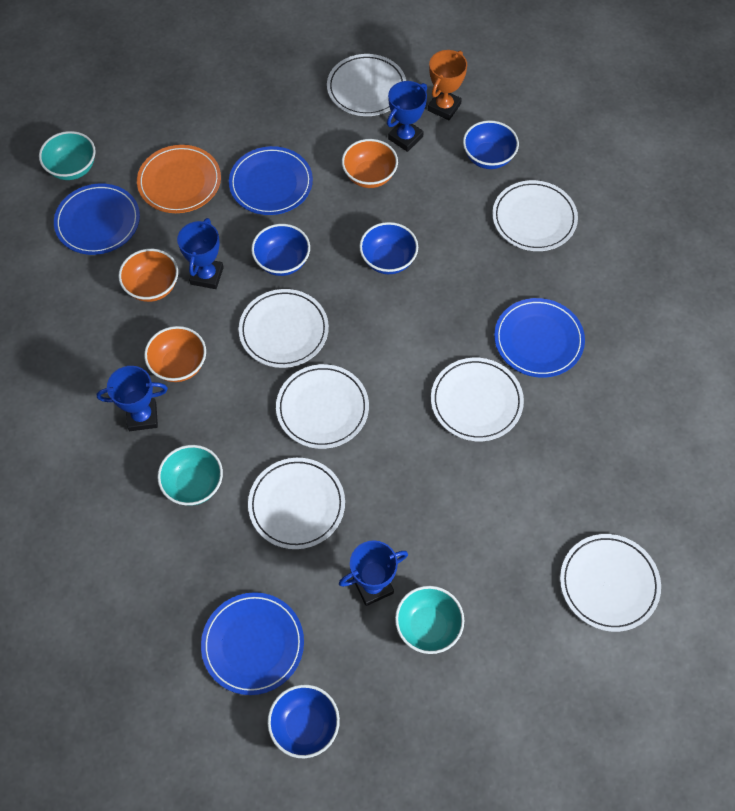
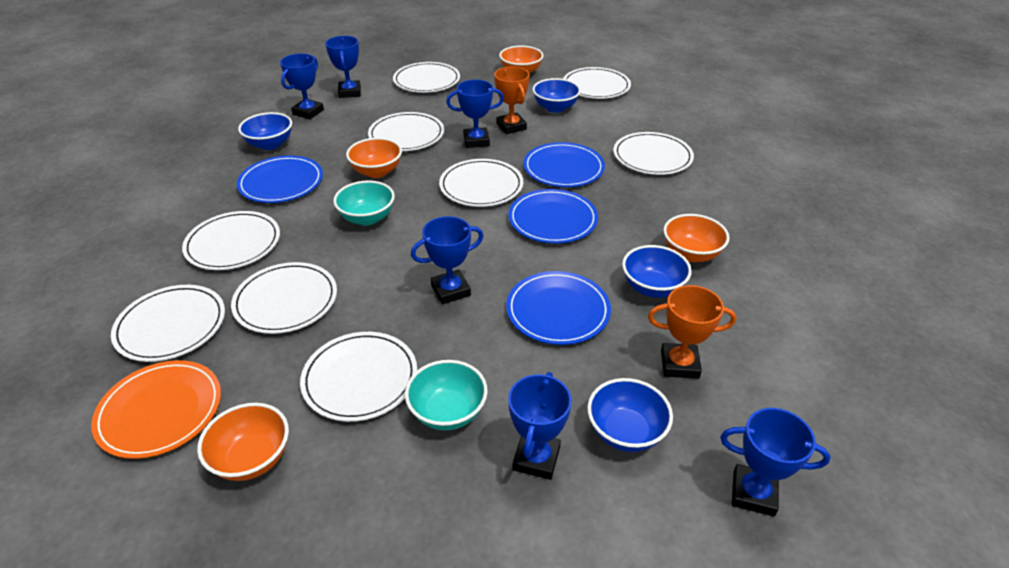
blue trophy: [97,366,168,431] [177,218,224,289] [339,540,408,606] [387,81,427,152] = 4 -> [280,53,324,119] [325,36,361,98] [411,216,483,304] [446,80,504,148] [508,372,572,480] [720,408,830,517] = 6
orange bowl: [118,249,178,302] [144,326,206,382] [342,139,398,188] = 3 -> [197,403,289,481] [346,138,402,178] [499,45,544,74] [663,214,730,262] = 4
orange trophy: [428,50,467,120] = 1 -> [494,67,530,134] [648,285,736,379] = 2
turquoise bowl: [39,131,96,180] [157,445,223,506] [395,586,464,654] = 3 -> [333,181,395,226] [405,360,488,431] = 2
white plate: [239,289,329,368] [248,458,345,549] [276,364,369,449] [327,54,406,116] [431,358,524,441] [492,180,578,251] [560,534,661,632] = 7 -> [111,285,225,362] [182,211,280,270] [231,262,337,334] [300,332,417,422] [368,112,444,151] [393,62,460,93] [439,159,523,207] [563,67,631,99] [613,132,694,175] = 9

